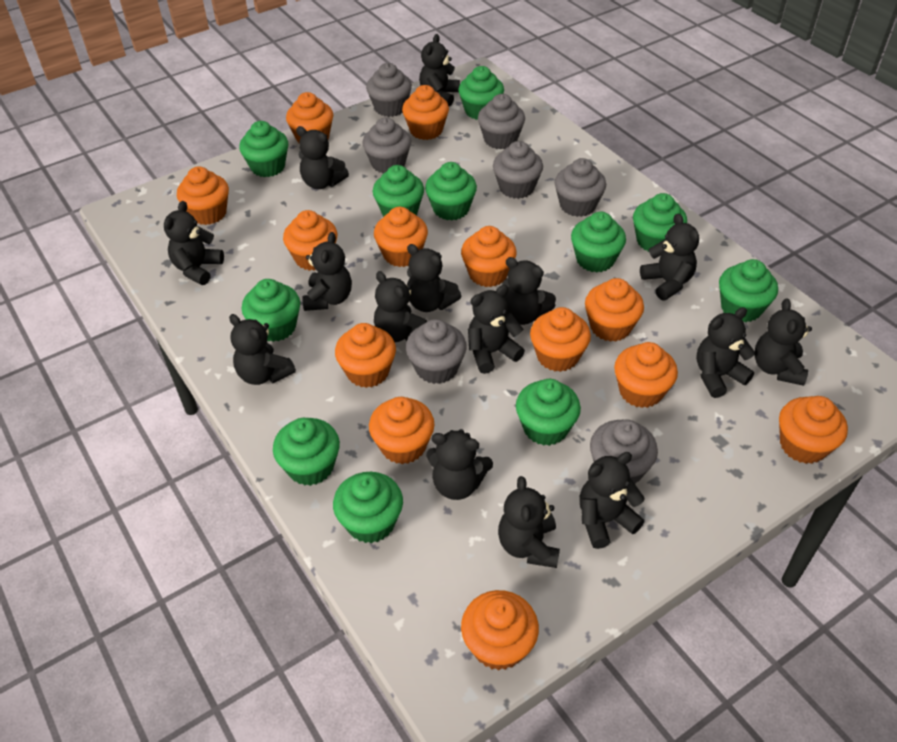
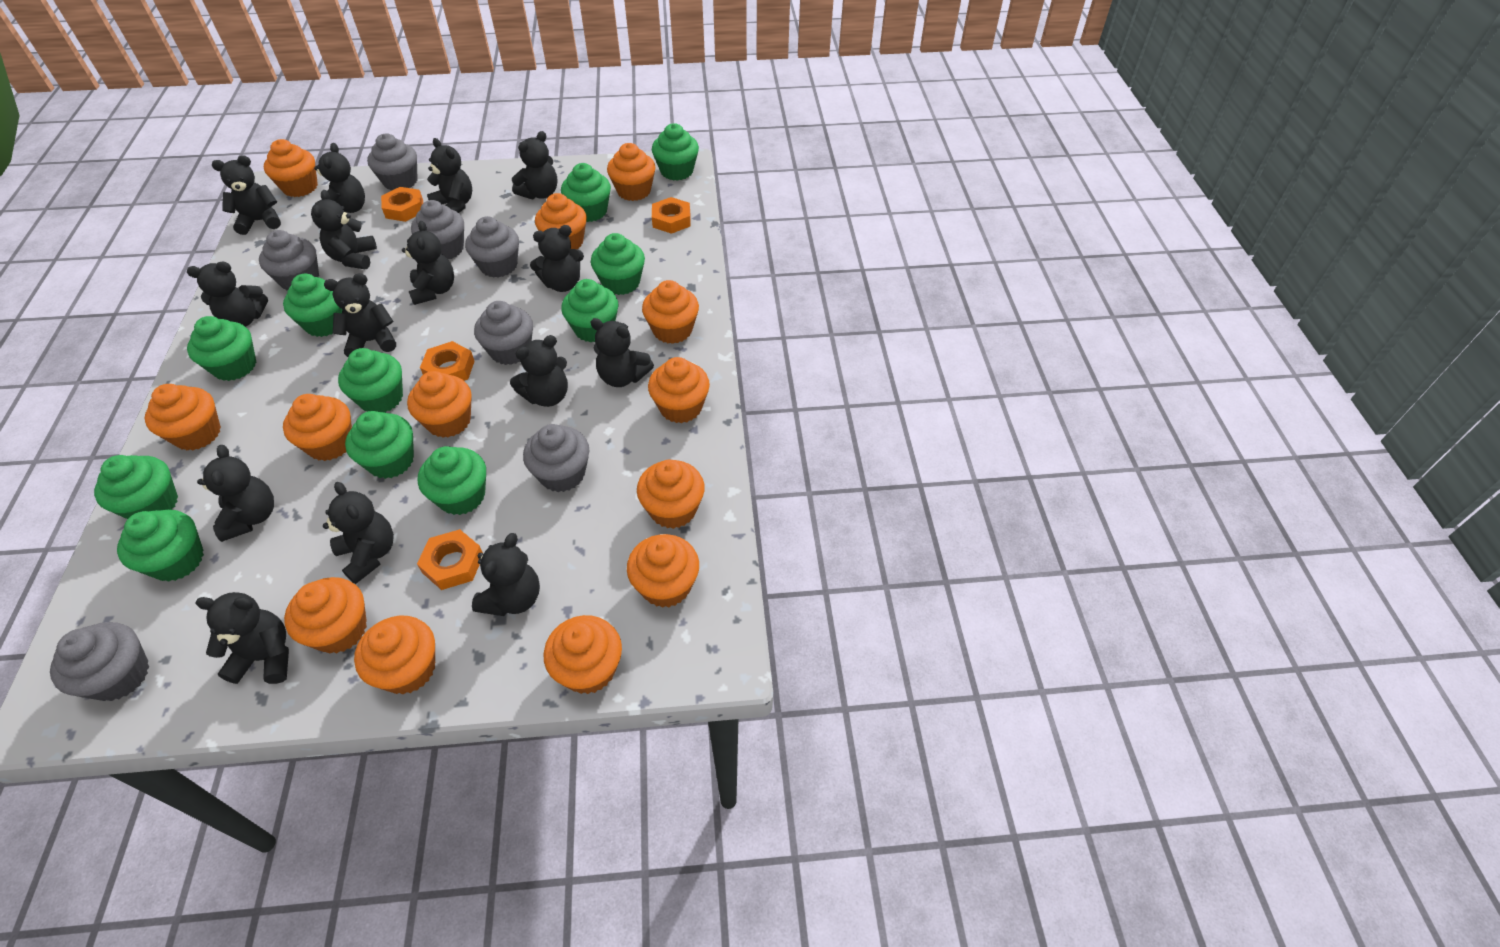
orange nut: none = 0 -> [381,187,423,222] [417,529,483,590] [420,341,475,381] [652,197,691,234] = 4

